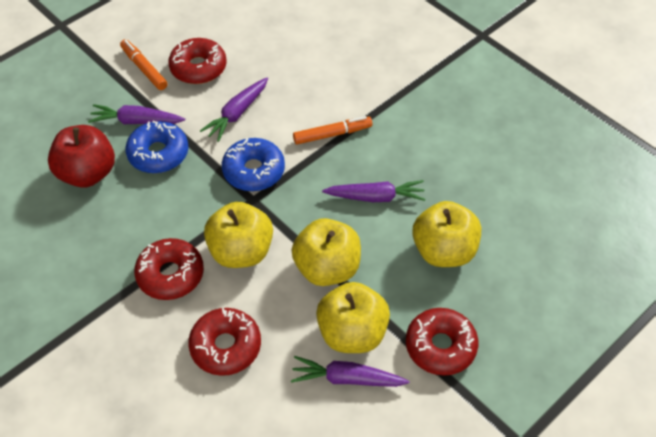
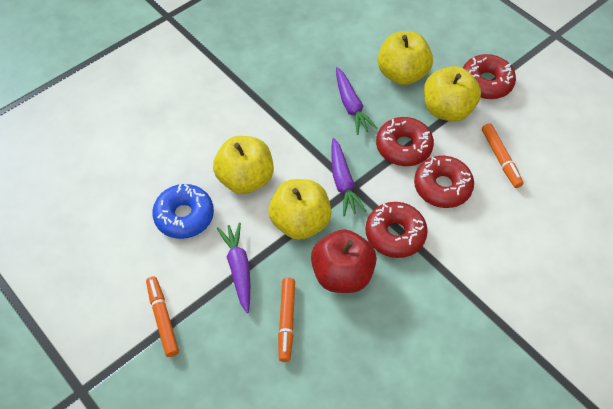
blue donut: [125,121,188,173] [222,138,285,191] = 2 -> [152,184,214,239] = 1
orange marker: [120,39,168,90] [293,116,372,145] = 2 -> [146,277,179,357] [278,278,295,362] [482,123,523,188] = 3
purple carrot: [88,104,185,124] [200,77,268,142] [291,356,409,387] [322,180,425,202] = 4 -> [217,222,250,313] [332,138,366,216] [336,67,378,135] = 3

